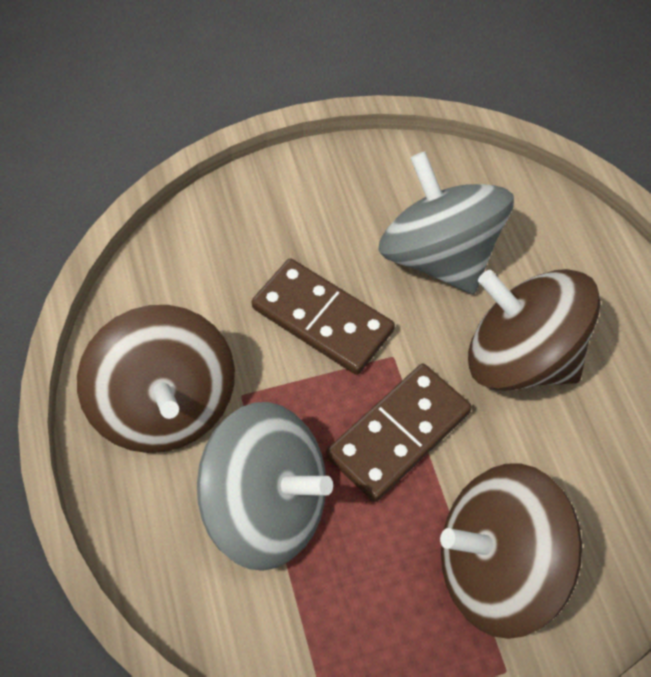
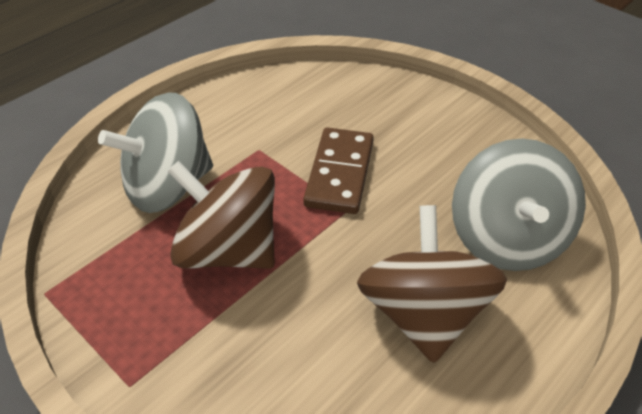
brown domino: [251,258,395,375] [326,363,472,502] = 2 -> [303,127,374,214] = 1
brown spinning top: [77,305,235,453] [440,463,582,639] [468,269,601,391] = 3 -> [167,161,275,269] [357,205,507,363] = 2

